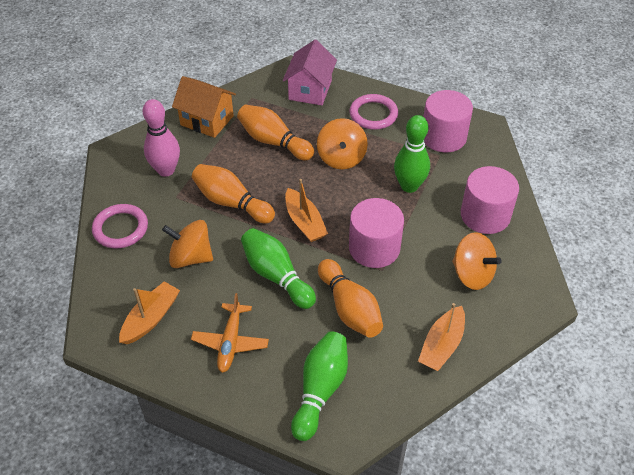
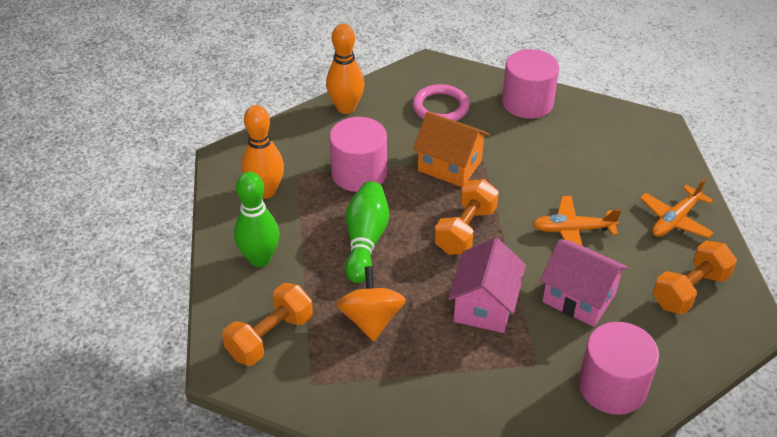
green bowling pin: [241,228,316,309] [291,331,348,441] [394,115,430,193] = 3 -> [234,172,280,267] [345,181,389,283] = 2
orange boat: [119,281,180,344] [285,179,328,242] [418,303,465,371] = 3 -> none = 0
orange bowling pin: [192,164,275,223] [237,105,314,160] [318,259,383,338] = 3 -> [242,105,284,199] [326,24,365,114] = 2
orange dumbbell: none = 0 -> [222,283,313,366] [434,179,499,255] [653,240,737,314] = 3
orange plane: [191,293,269,373] = 1 -> [533,196,621,246] [640,179,714,238] = 2
orange spinning top: [162,220,213,268] [317,118,368,169] [452,232,502,290] = 3 -> [336,266,406,341] = 1
pink bowling pin: [143,99,180,177] = 1 -> none = 0
pink house: [283,40,337,105] = 1 -> [448,238,526,333] [540,239,628,327] = 2
pink ring: [92,204,148,248] [350,94,398,130] = 2 -> [413,84,469,121] = 1

